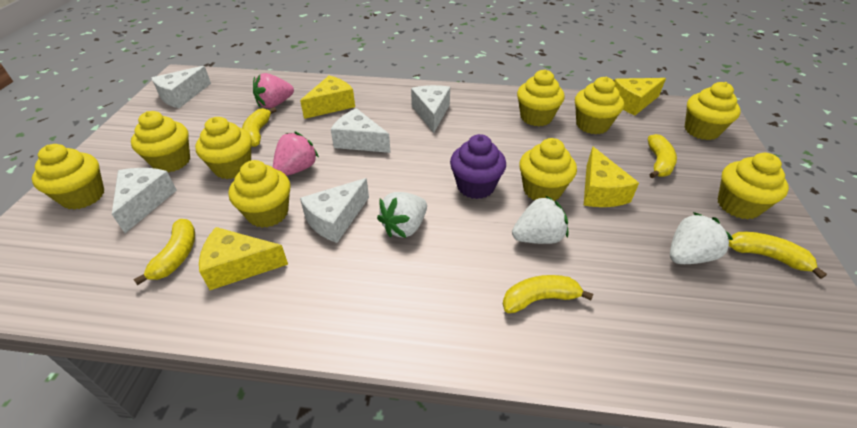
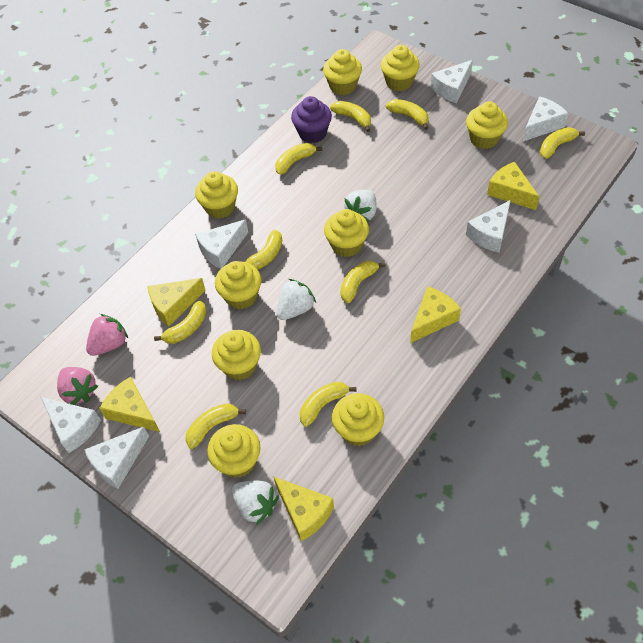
white cheese: [112,168,177,233] [151,66,211,108] [300,178,369,243] [331,108,391,153] [411,85,450,133] = 5 -> [41,397,101,453] [84,427,149,489] [195,219,248,269] [431,60,473,103] [466,200,511,253] [523,96,568,142] = 6
yellow banana: [133,219,195,285] [242,107,276,147] [503,275,593,313] [648,134,677,178] [729,232,827,279] = 5 -> [154,301,207,344] [186,403,246,449] [246,230,282,270] [275,143,322,175] [300,382,356,427] [330,101,371,132] [340,261,385,303] [386,99,429,130] [540,127,585,159] = 9
yellow cheese: [199,227,288,290] [300,75,355,119] [584,146,639,207] [614,78,666,116] = 4 -> [99,377,160,432] [147,278,205,327] [273,476,334,541] [410,286,461,343] [487,162,539,210] = 5

